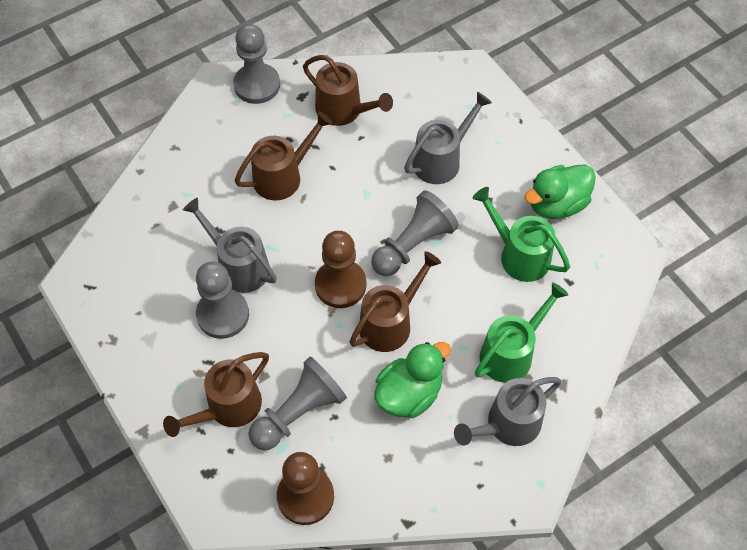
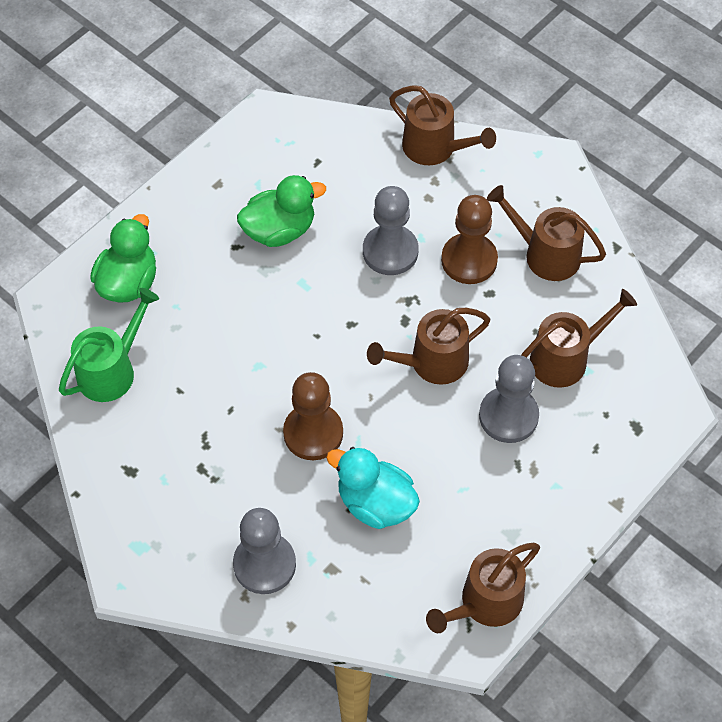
brown watering can: [163,352,269,437] [235,111,333,200] [303,55,393,126] [349,251,441,352] = 4 -> [367,308,490,385] [389,85,496,165] [426,543,540,633] [487,185,606,281] [521,289,637,388] = 5
green watering can: [473,187,570,282] [475,282,568,383] = 2 -> [59,288,159,402] = 1
grey pawn: [196,261,249,339] [233,24,280,104] [249,356,347,450] [371,190,459,276] = 4 -> [233,508,296,594] [363,186,419,275] [479,355,539,443] = 3
grey watering can: [183,198,277,293] [404,92,492,184] [454,377,562,446] = 3 -> none = 0
turquoise duck: none = 0 -> [326,447,420,529] = 1

